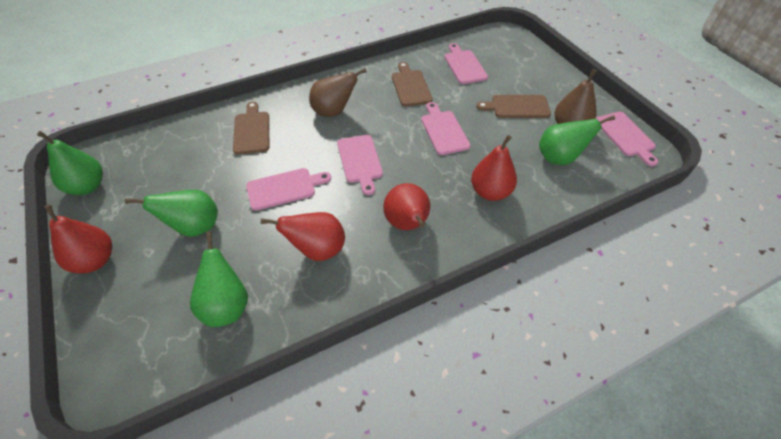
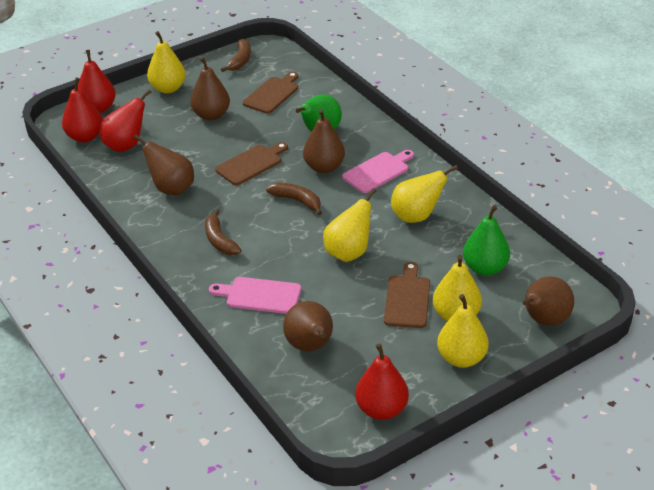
brown banana: none = 0 -> [205,209,241,255] [221,39,251,72] [266,182,322,215] = 3
brown pear: [309,68,367,117] [555,69,597,124] = 2 -> [134,135,194,195] [190,57,230,121] [283,301,333,351] [303,109,345,173] [523,277,574,326] = 5
green pear: [37,131,103,195] [125,190,218,237] [190,231,248,327] [539,115,615,165] = 4 -> [296,94,342,132] [463,205,510,276] = 2
pink cutting board: [246,168,331,211] [337,135,383,195] [421,102,471,155] [445,43,488,84] [596,112,658,166] = 5 -> [209,277,301,314] [342,150,414,193] = 2
yellow pear: none = 0 -> [147,31,186,93] [323,188,376,262] [391,165,458,223] [433,255,482,321] [437,294,489,368] = 5

